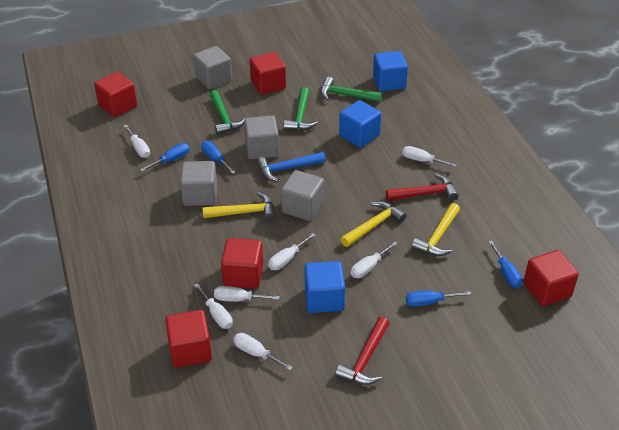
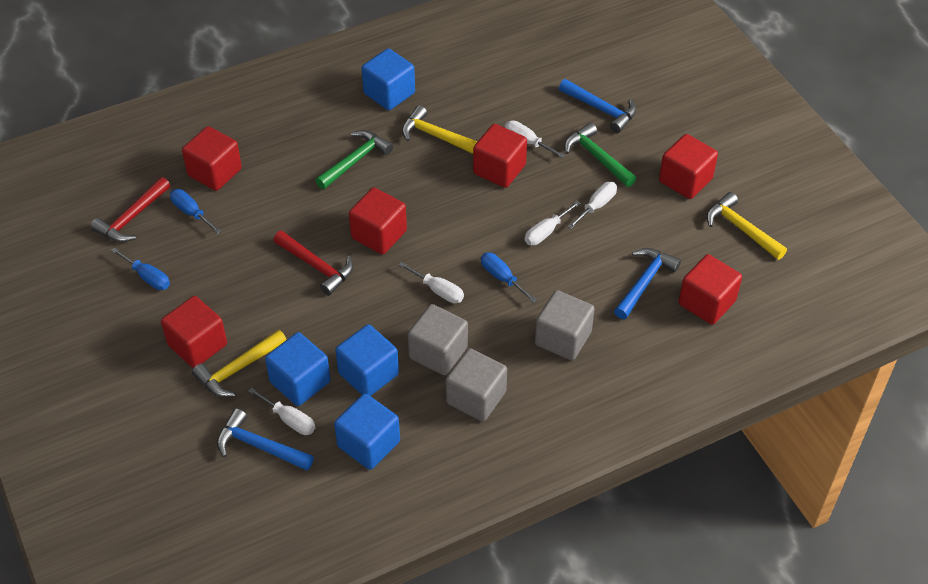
blue cube: [305,261,345,313] [339,100,381,148] [373,51,408,91] = 3 -> [265,332,331,406] [334,394,400,470] [335,324,399,396] [362,48,415,110] = 4
blue hammer: [256,152,326,182] = 1 -> [217,408,314,471] [559,79,636,133] [614,248,681,319] = 3
blue screwdriver: [140,143,190,172] [201,141,235,174] [406,290,471,307] [488,241,523,288] = 4 -> [111,247,170,290] [170,189,221,234] [481,253,537,303] = 3
green hammer: [209,90,245,135] [284,87,318,131] [321,77,382,102] = 3 -> [315,130,393,189] [564,122,637,187] = 2
grey cube: [180,161,217,206] [193,46,232,89] [244,115,279,160] [281,170,324,221] = 4 -> [408,304,468,375] [446,348,507,422] [535,290,595,360] = 3
red cube: [94,72,137,117] [165,310,212,368] [221,238,263,289] [250,52,286,95] [523,250,579,307] = 5 -> [161,296,227,368] [182,126,242,191] [349,187,407,255] [473,124,527,188] [659,134,718,199] [679,254,742,325] = 6
white screwdriver: [124,125,150,158] [194,283,233,329] [214,286,280,302] [233,333,293,371] [268,233,316,270] [351,242,398,278] [402,146,457,167] = 7 -> [248,387,315,435] [398,262,464,303] [504,120,565,158] [525,201,580,245] [567,182,617,229] = 5

